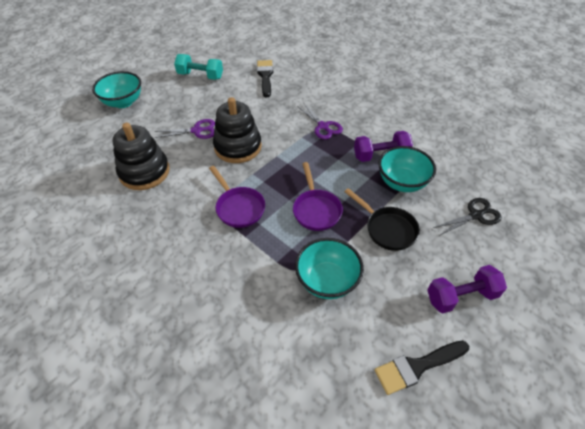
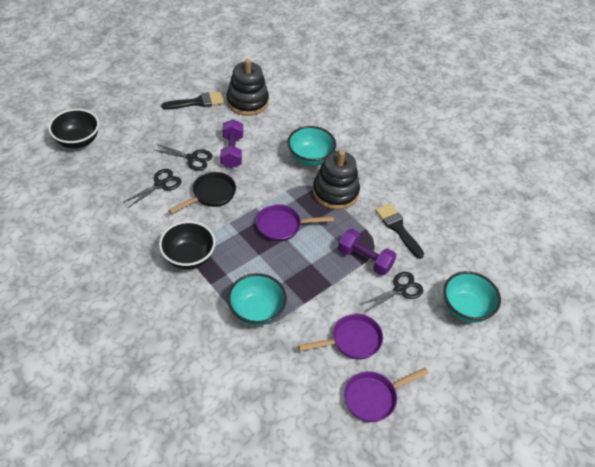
black bowl: none = 0 -> [48,109,99,148] [159,221,216,269] = 2
black scissors: [433,198,502,236] = 1 -> [122,169,182,208] [155,144,213,171] [359,272,423,312] = 3
purple pan: [209,166,265,228] [293,162,343,231] = 2 -> [256,204,334,241] [298,314,383,359] [344,368,429,422] = 3
purple scissors: [155,119,215,139] [297,102,343,140] = 2 -> none = 0
turquoise dumbbell: [174,54,223,80] = 1 -> none = 0

